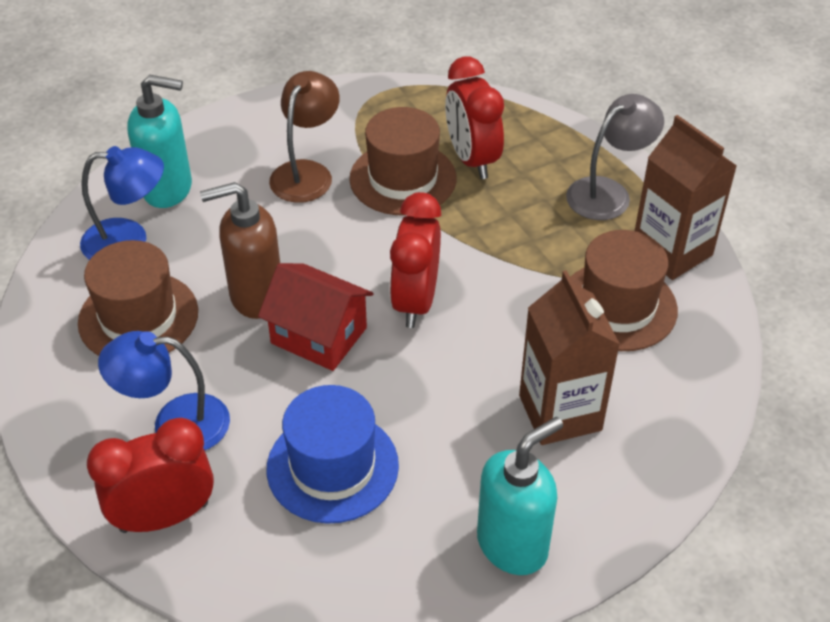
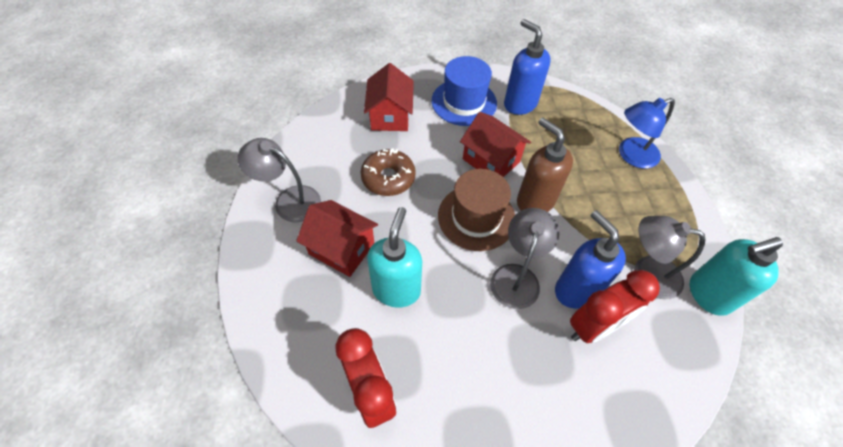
blue lamp: [80,146,164,260] [98,331,230,451] = 2 -> [619,98,675,168] = 1
blue soap dispenser: none = 0 -> [504,19,551,115] [555,210,626,309] = 2
brown carton: [519,270,620,445] [635,115,737,280] = 2 -> none = 0
brown donut: none = 0 -> [360,148,416,196] = 1
brown hat: [78,240,198,356] [349,107,456,216] [570,230,678,351] = 3 -> [438,169,515,251] = 1
brown lamp: [269,71,340,203] = 1 -> none = 0
grey lamp: [566,94,664,220] = 1 -> [238,138,321,222] [490,208,559,309] [634,216,706,299] = 3
red clock: [87,418,214,533] [390,192,441,328] [445,56,504,179] = 3 -> [335,328,396,428] [570,270,660,343] = 2
red house: [258,263,374,371] = 1 -> [296,200,378,277] [364,63,414,131] [460,112,531,177] = 3

